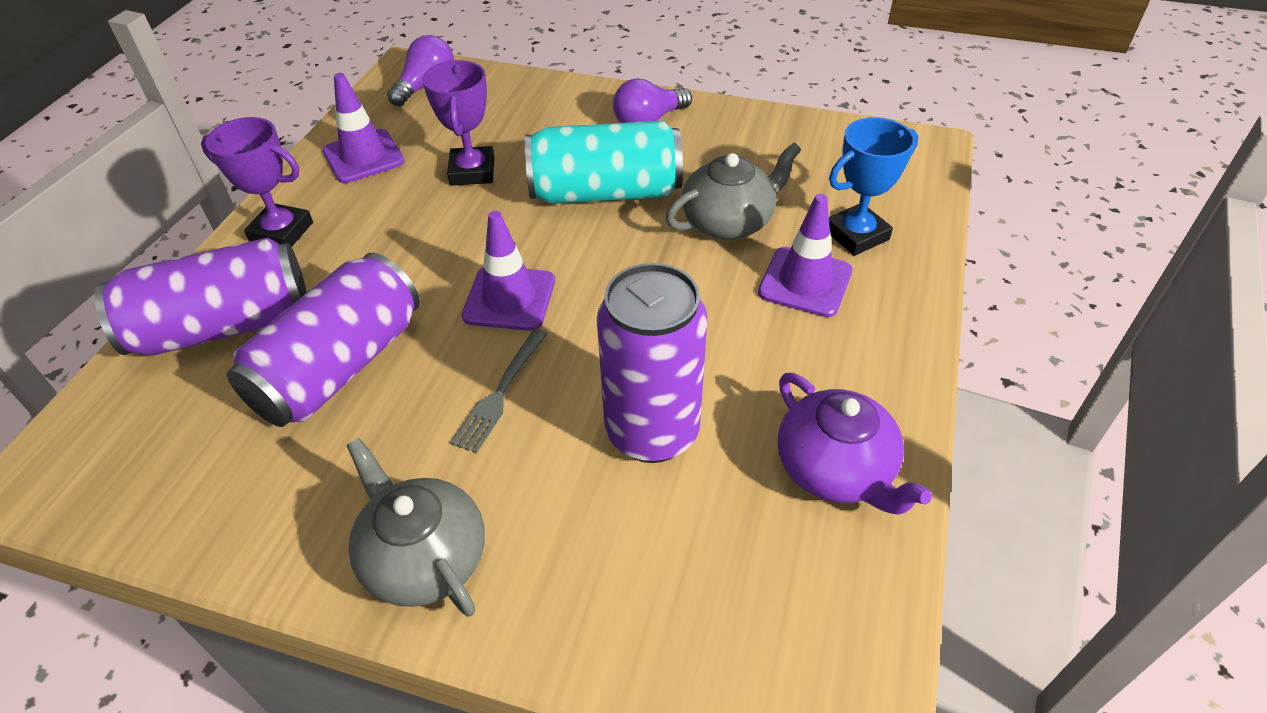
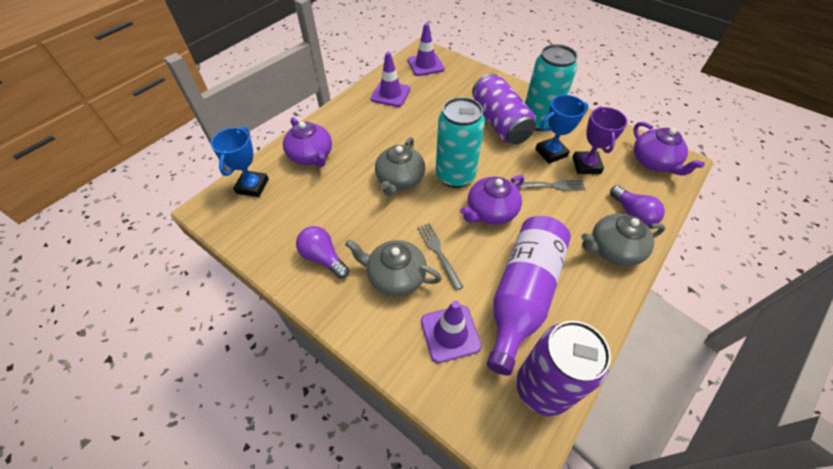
blue trophy: [829,117,918,256] = 1 -> [211,127,269,197] [536,95,588,164] = 2
grey fork: [450,328,548,453] = 1 -> [417,223,463,291] [513,180,586,191] = 2
grey teapot: [346,438,485,617] [666,143,801,239] = 2 -> [345,239,442,297] [375,137,425,196] [581,213,665,266] = 3
purple bottle: none = 0 -> [486,216,571,376] = 1
purple can: [94,238,307,356] [227,253,420,427] [597,263,708,463] = 3 -> [472,73,536,144] [516,321,611,416] = 2
purple teapot: [778,373,932,515] = 1 -> [283,117,332,167] [460,175,524,225] [633,122,705,176] = 3
purple trophy: [201,117,313,247] [422,60,494,186] = 2 -> [572,106,628,174] = 1
turquoise can: [525,120,683,204] = 1 -> [436,97,485,188] [525,44,578,131] = 2

